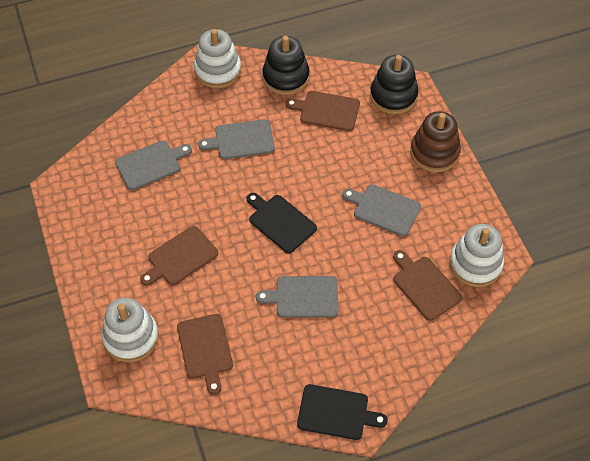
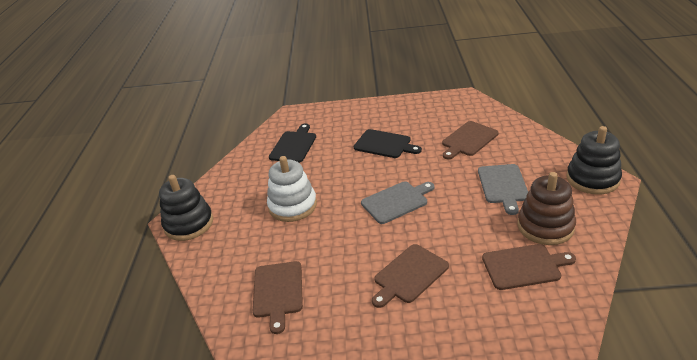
grey cutting board: [115,141,192,190] [198,119,275,159] [256,276,339,318] [342,184,421,236] = 4 -> [361,181,434,224] [478,164,528,215] = 2
white stacking toy: [102,298,159,362] [194,29,241,88] [449,224,504,287] = 3 -> [267,156,317,222] = 1

